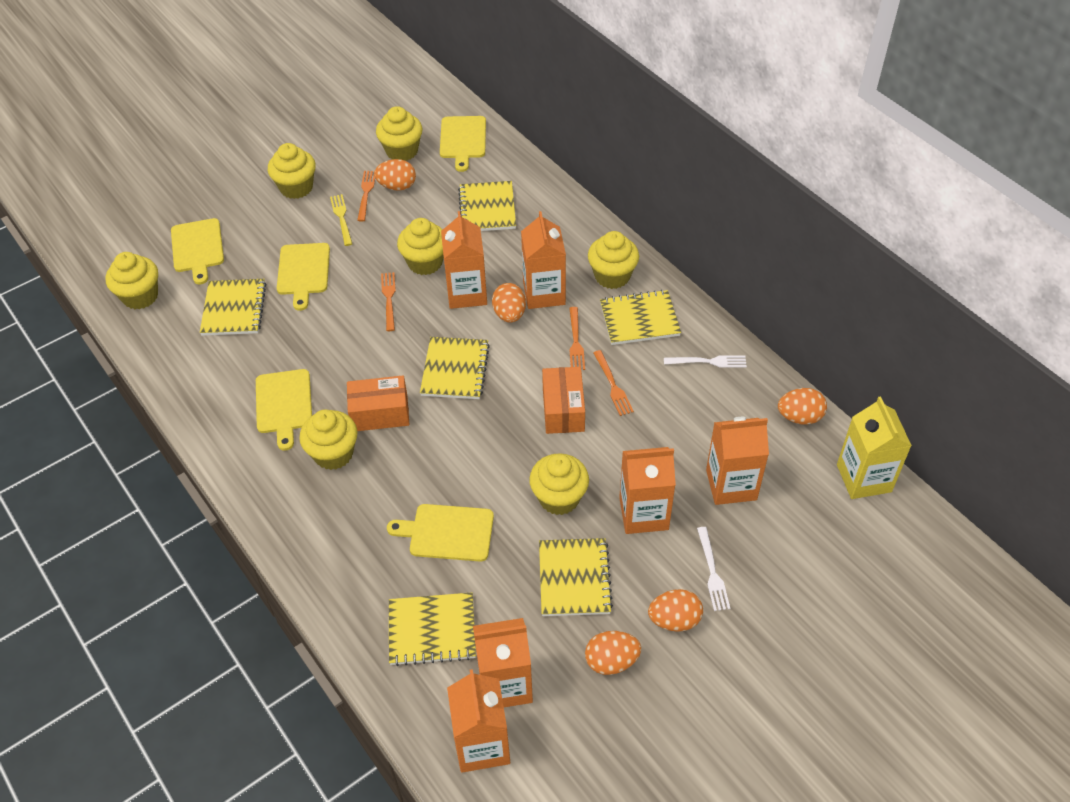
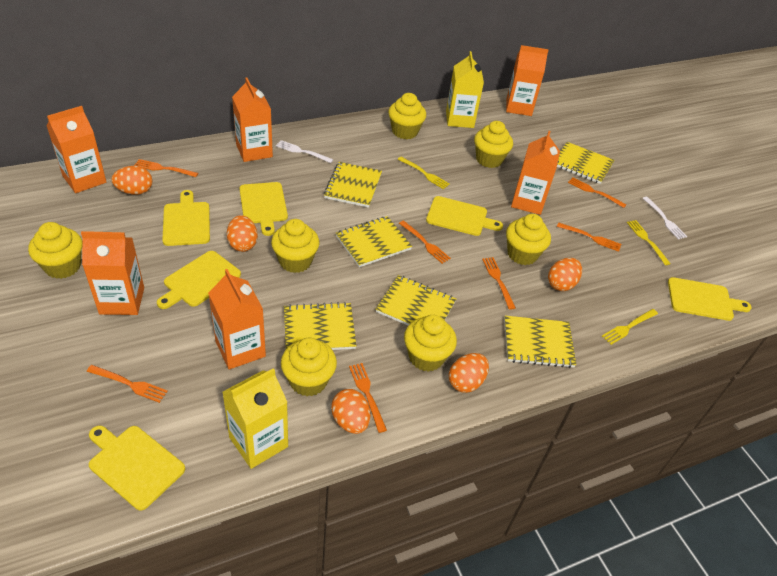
orange box: [347,376,410,431] [542,367,585,434] = 2 -> none = 0
orange fork: [357,171,375,221] [381,272,396,331] [569,307,585,370] [593,350,634,416] = 4 -> [87,365,168,403] [134,159,198,177] [349,363,387,433] [399,220,451,264] [482,257,516,310] [557,223,621,252] [568,177,627,208] = 7
yellow carton: [837,396,912,499] = 1 -> [222,368,288,469] [446,51,484,128] = 2
yellow cutting board: [171,218,224,285] [256,369,312,451] [277,243,330,311] [387,504,494,562] [440,116,486,172] = 5 -> [89,426,185,511] [157,251,241,309] [162,190,210,246] [239,182,288,236] [426,196,503,236] [668,277,752,321] = 6
yellow fork: [330,194,352,246] = 1 -> [398,157,450,189] [602,309,658,345] [627,220,671,265] = 3

